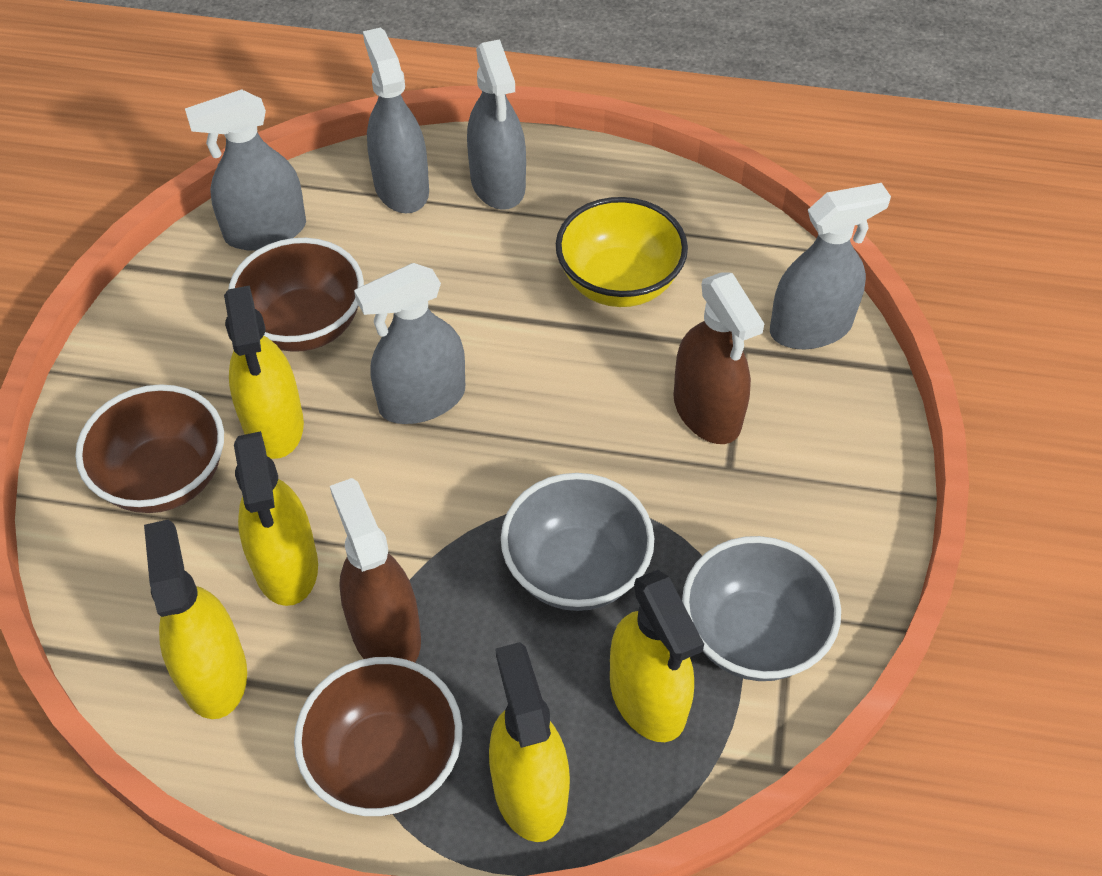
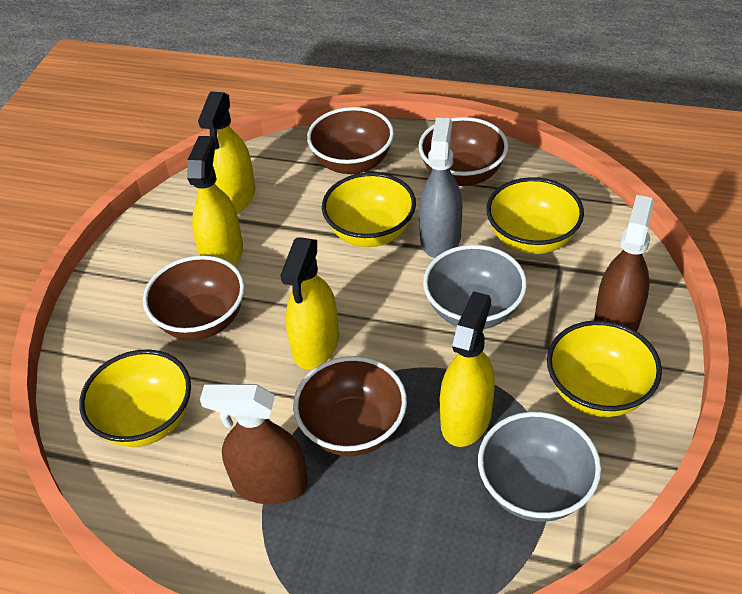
brown bowl: [75,384,224,513] [229,238,364,352] [294,657,462,816] = 3 -> [143,255,245,340] [293,356,407,456] [307,107,394,174] [419,117,508,186] = 4
grey spray bottle: [185,89,306,251] [354,263,465,424] [363,27,429,214] [467,39,526,210] [770,183,891,349] = 5 -> [419,118,462,258] = 1
yellow bowl: [556,197,688,307] = 1 -> [79,349,191,447] [322,172,416,247] [486,177,584,254] [547,320,662,417] = 4
yellow spray bottle: [144,519,247,719] [224,285,304,459] [234,431,318,606] [489,642,570,842] [610,570,704,742] = 5 -> [187,136,243,266] [198,91,255,213] [280,237,339,369] [440,291,495,447] = 4

